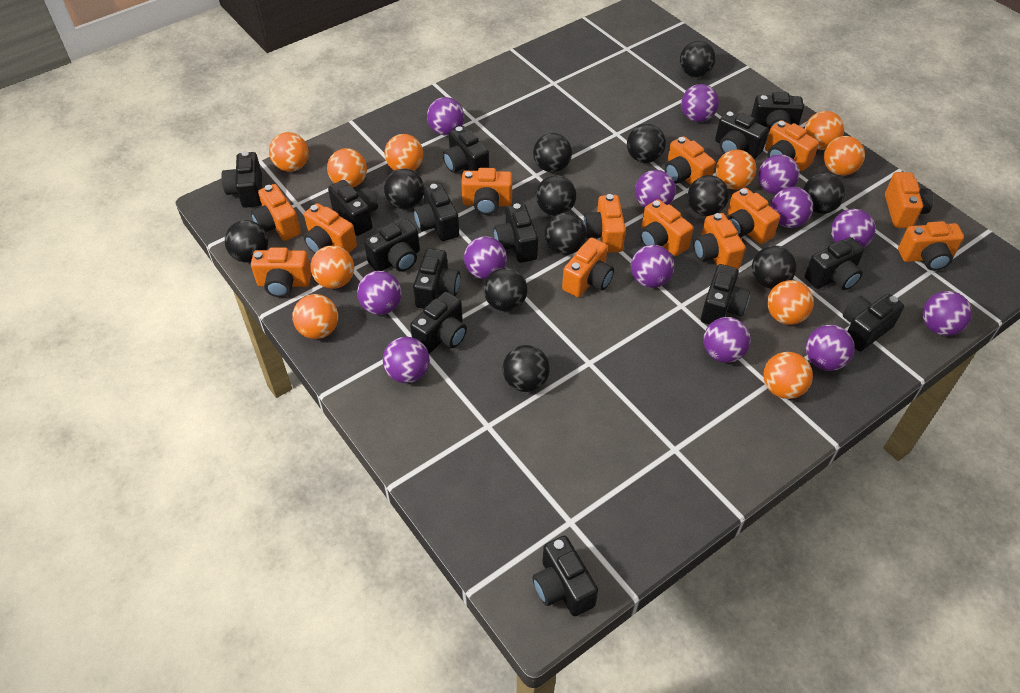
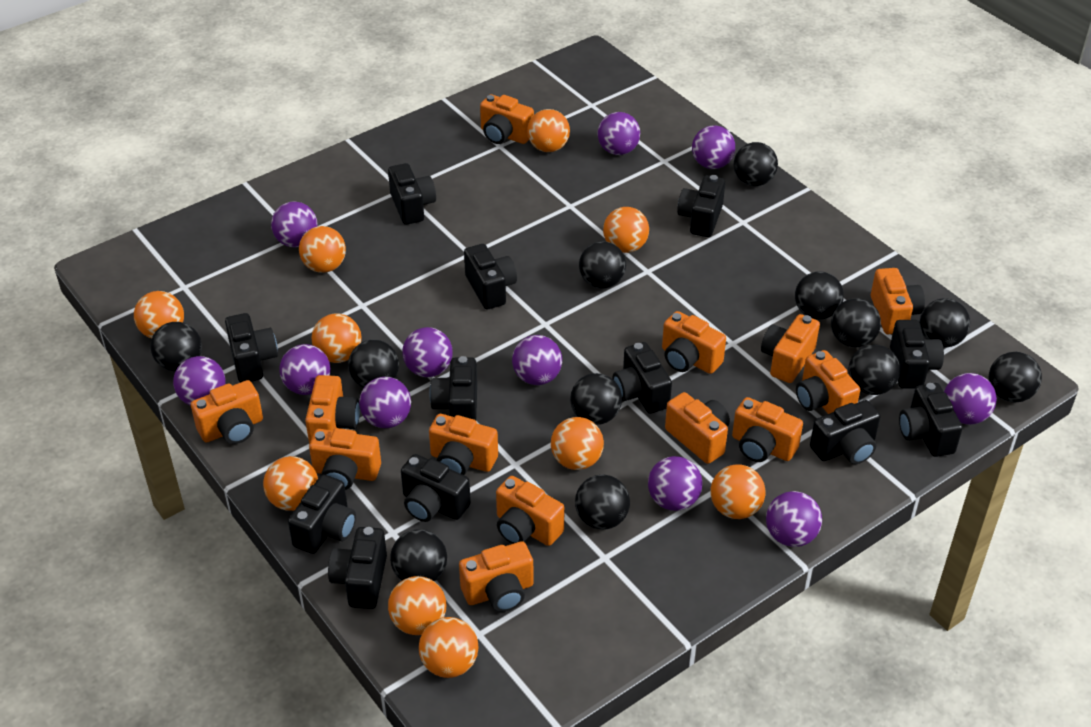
black camera: [221,151,262,208] [328,180,378,236] [364,219,420,272] [410,292,467,354] [413,183,459,241] [413,248,460,309] [443,126,489,173] [494,203,538,263] [532,536,598,616] [701,264,750,325] [715,111,769,159] [751,92,804,132] [805,237,864,290] [843,293,904,351] = 14 -> [225,313,278,383] [288,474,356,554] [328,527,387,609] [388,163,436,225] [401,454,471,522] [429,356,477,420] [464,244,517,309] [613,342,672,414] [677,175,725,237] [810,400,880,464] [890,320,944,389] [899,383,963,457] = 12
purple ball: [357,271,402,315] [383,337,430,383] [427,97,464,136] [464,236,507,279] [631,245,674,288] [635,170,676,208] [681,84,719,122] [703,317,751,363] [758,154,799,194] [771,187,813,228] [806,325,854,371] [831,209,875,248] [923,291,972,336] = 13 -> [173,356,226,406] [271,201,318,248] [279,344,331,395] [359,377,411,428] [402,327,453,377] [512,335,562,385] [597,112,640,155] [648,456,703,511] [692,125,735,169] [766,491,822,547] [944,373,997,425] = 11

